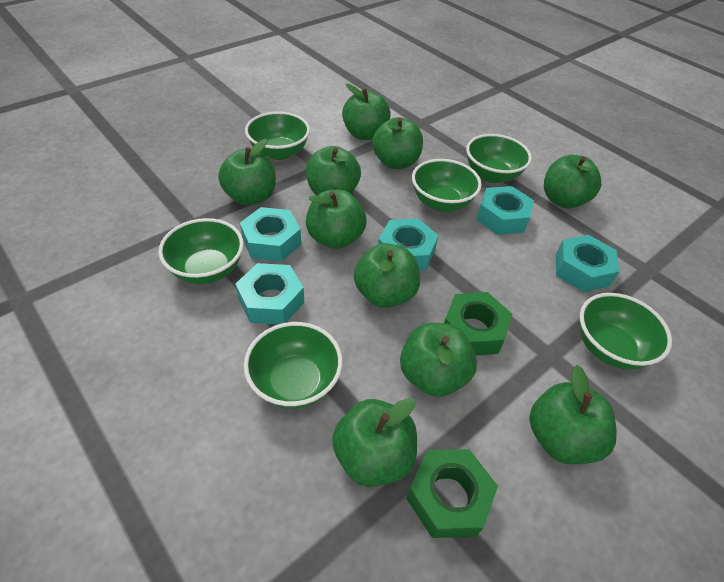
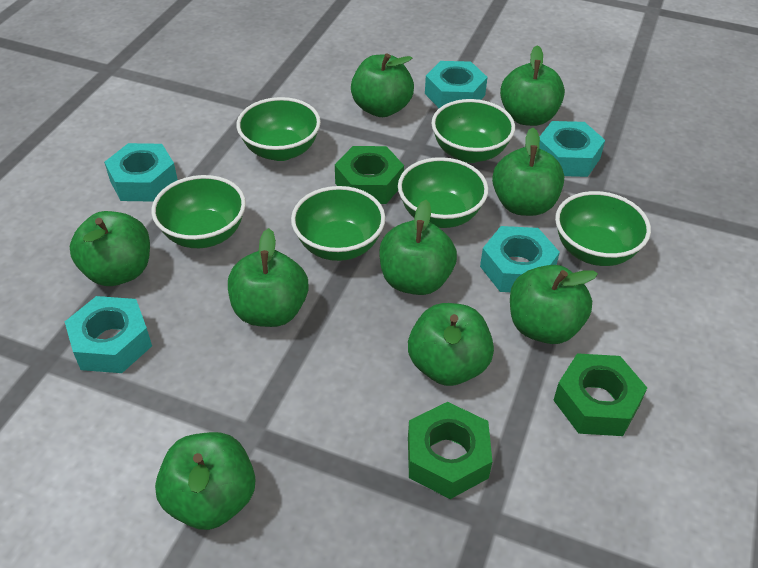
green apple: [218,139,276,206] [306,146,361,196] [306,190,367,249] [332,398,417,487] [342,84,391,140] [354,243,420,308] [372,117,423,169] [400,323,477,397] [529,365,617,464] [544,155,601,209] = 10 -> [70,211,150,286] [155,432,255,530] [228,228,308,327] [351,53,414,117] [379,200,457,295] [408,303,494,386] [492,128,564,216] [500,45,565,126] [510,265,598,344] = 9
green nut: [406,449,498,538] [444,292,512,356] = 2 -> [335,146,404,204] [408,402,493,499] [553,353,647,436] = 3

